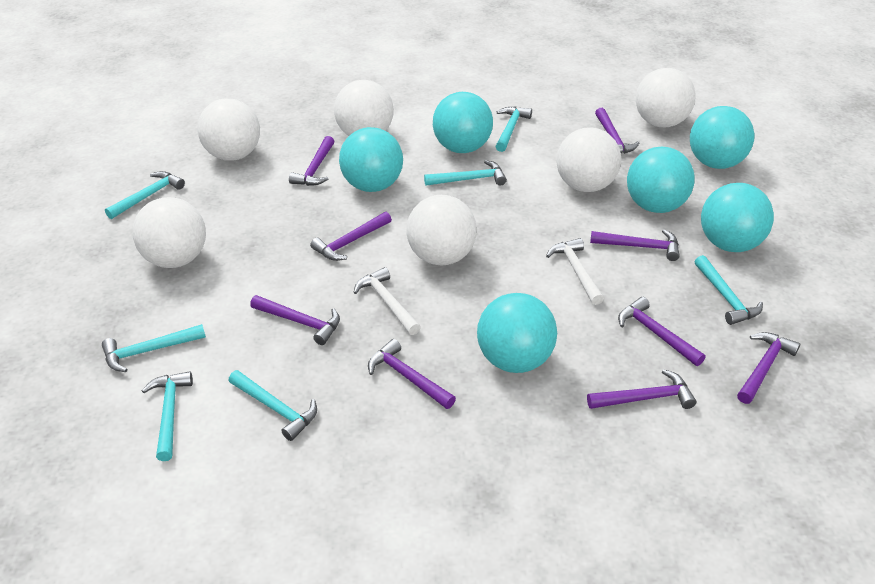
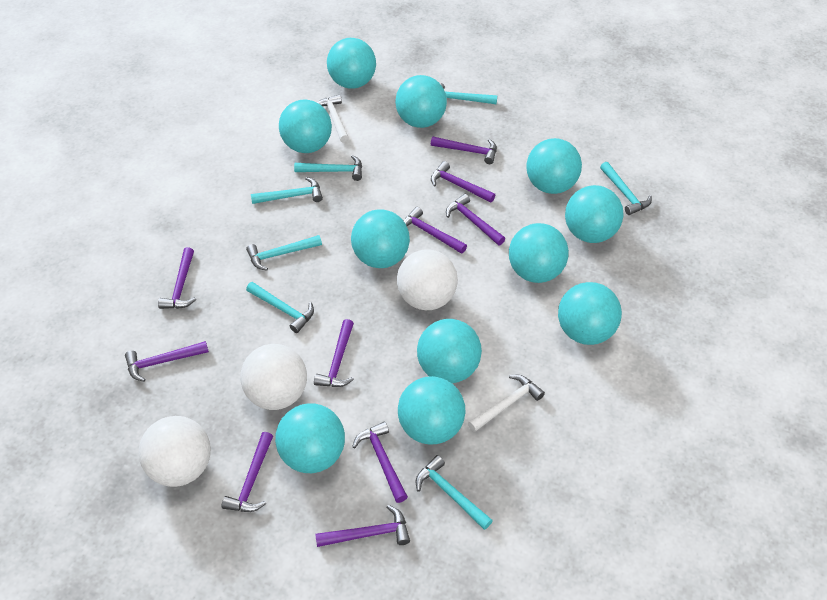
purple hammer: [250,295,340,345] [289,136,335,186] [310,212,392,261] [368,339,456,409] [587,369,696,409] [590,230,680,261] [595,108,639,154] [618,297,705,366] [737,332,800,404] = 9 -> [125,341,209,382] [158,247,196,309] [222,432,273,512] [314,319,354,387] [315,505,410,547] [352,422,408,503] [404,207,467,254] [431,137,497,164] [431,161,495,203] [446,194,505,245] = 10
turquoise ball: [339,127,403,192] [433,92,493,153] [477,293,557,373] [627,147,695,213] [690,106,754,169] [701,183,774,252] = 6 -> [275,403,345,473] [279,100,332,153] [327,38,376,89] [351,209,410,268] [395,75,447,128] [398,376,466,445] [417,319,482,383] [509,223,569,283] [526,138,582,194] [558,282,622,345] [565,185,623,243] = 11
white ball: [133,197,206,268] [197,98,260,161] [334,80,394,136] [406,195,477,265] [556,127,621,192] [636,68,696,127] = 6 -> [138,416,211,487] [240,344,307,410] [397,249,458,310] = 3

